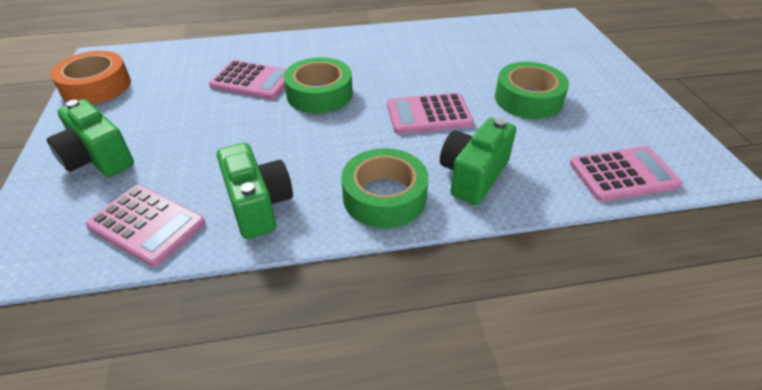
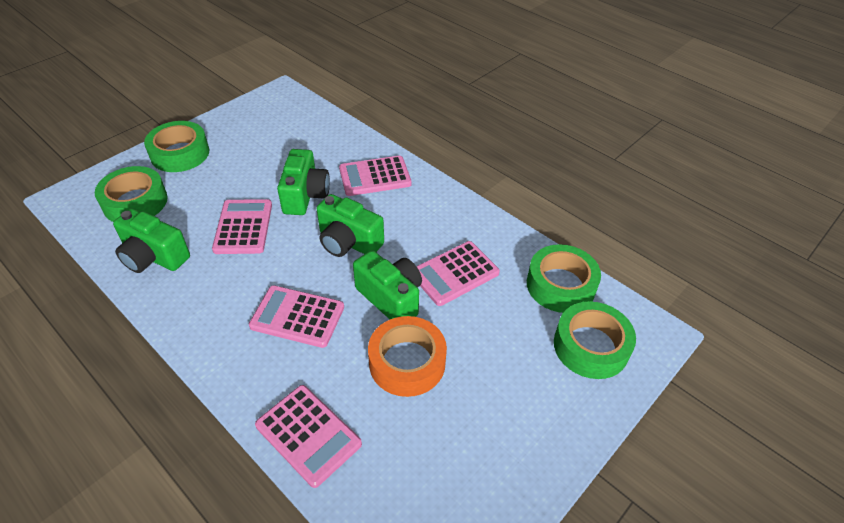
green camera: [47,99,134,177] [217,143,293,239] [440,118,516,205] = 3 -> [113,208,190,273] [277,149,330,215] [317,194,384,257] [353,250,422,319] = 4
green tape: [284,57,353,114] [341,148,429,228] [495,62,569,119] = 3 -> [95,166,168,222] [144,121,209,172] [527,244,601,313] [554,302,636,379] = 4
pink calculator: [85,185,205,267] [209,60,287,100] [387,93,474,134] [570,146,683,202] = 4 -> [212,199,272,254] [249,285,344,348] [255,385,362,488] [339,156,412,196] [416,241,500,306] = 5

